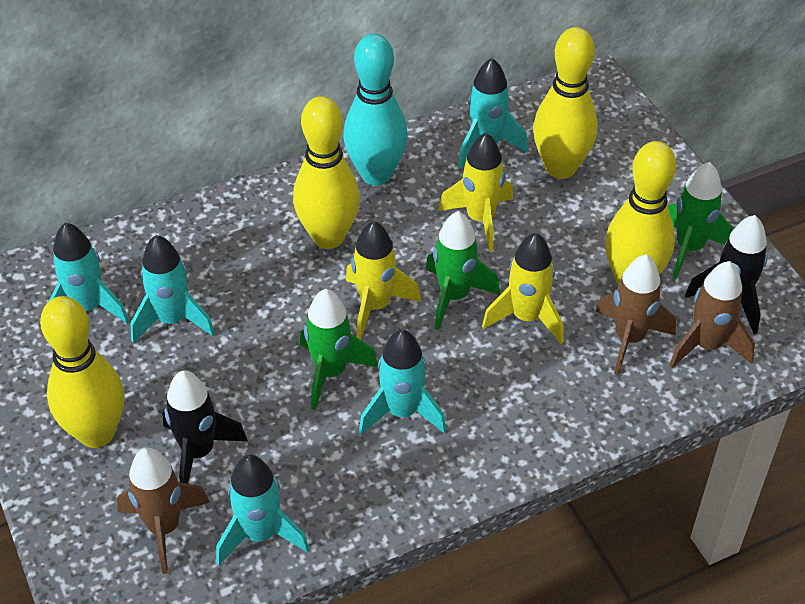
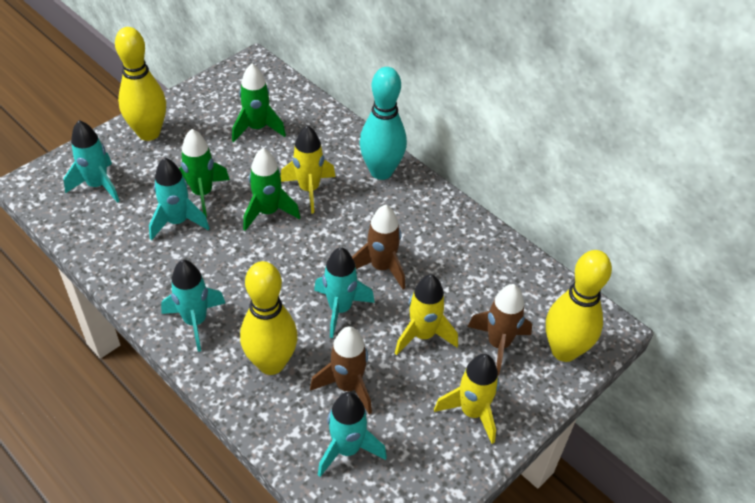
black rocket: [162,371,248,484] [685,215,768,334] = 2 -> none = 0
yellow bowling pin: [40,296,124,448] [293,96,360,249] [533,27,598,179] [605,141,676,286] = 4 -> [115,27,166,141] [240,261,298,375] [546,250,612,362] = 3

